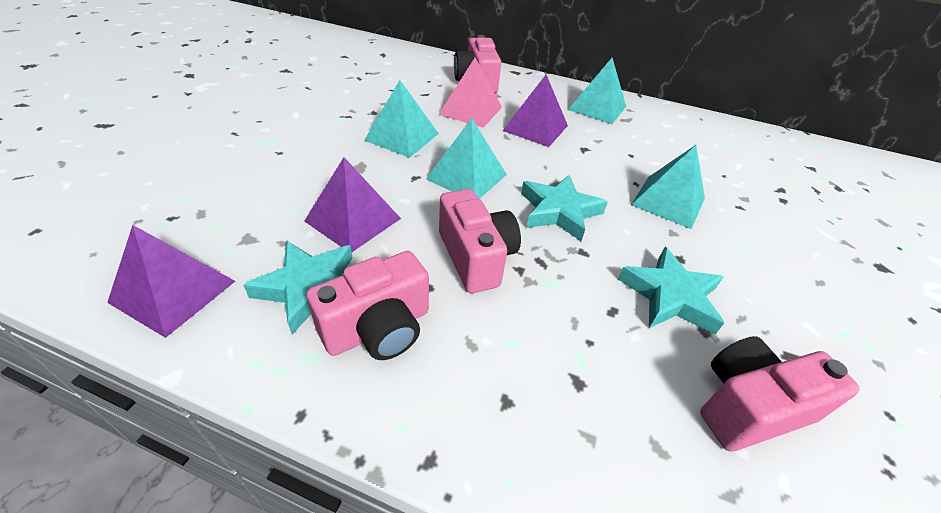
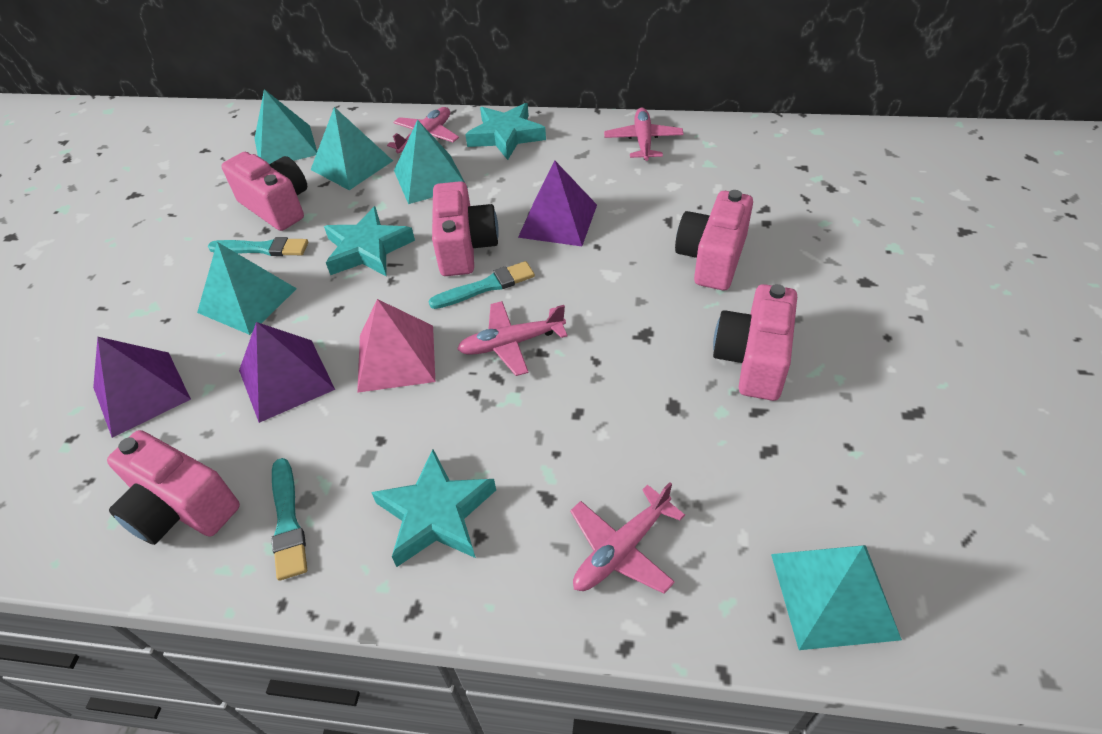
pink camera: [306,251,429,360] [439,189,521,293] [454,35,501,93] [700,336,860,451] = 4 -> [107,430,240,545] [221,152,307,231] [432,181,499,276] [675,190,753,290] [713,284,797,401] = 5
pink plane: none = 0 -> [387,107,459,154] [457,301,567,376] [570,482,685,594] [604,108,684,161] = 4
turquoise brush: none = 0 -> [208,237,308,256] [271,458,307,581] [429,261,535,309] = 3
turquoise pyramid: [364,80,439,158] [426,118,507,199] [568,58,626,124] [631,145,705,229] = 4 -> [197,242,297,335] [254,89,317,164] [311,107,393,190] [394,120,468,204] [771,545,902,650] = 5

